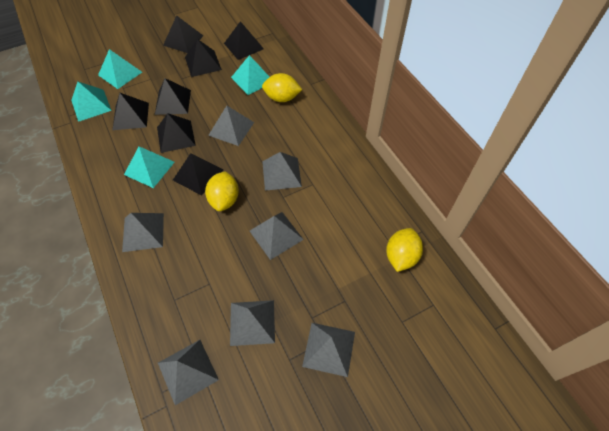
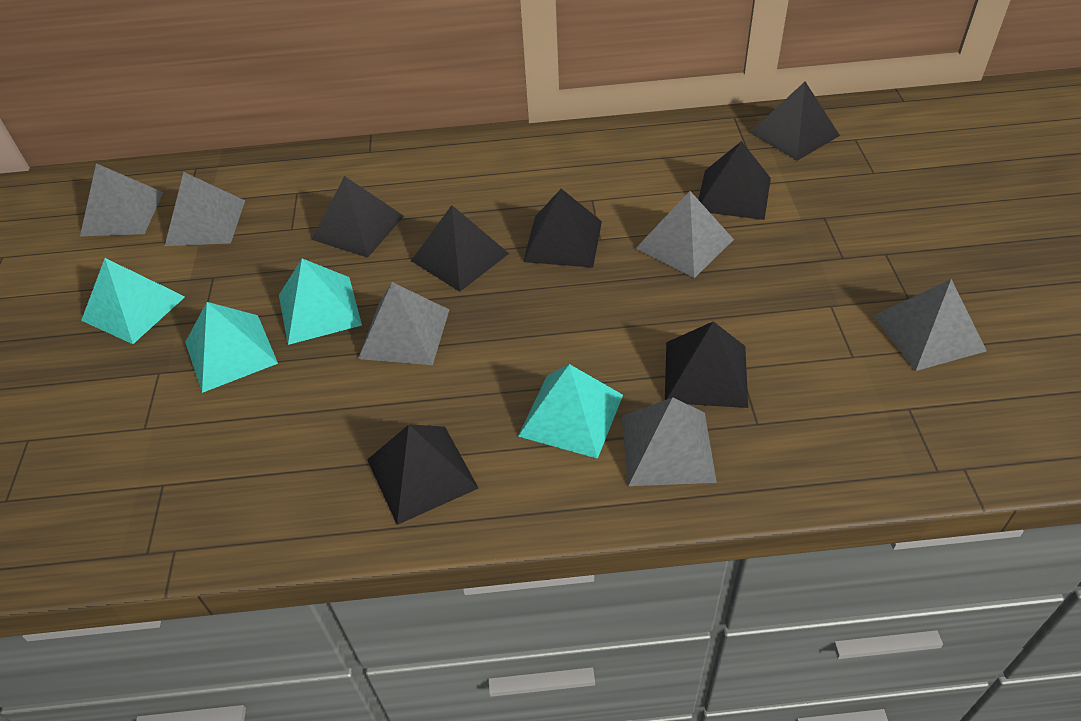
grey pyramid: [122,213,164,252] [158,340,219,405] [208,106,254,146] [230,300,275,346] [250,212,304,260] [262,152,302,191] [302,323,355,377] = 7 -> [80,163,163,236] [165,172,245,246] [358,282,449,365] [622,397,717,486] [636,191,734,278] [873,279,987,371] = 6
yellow lemon: [205,171,239,211] [262,73,302,102] [386,228,423,272] = 3 -> none = 0

